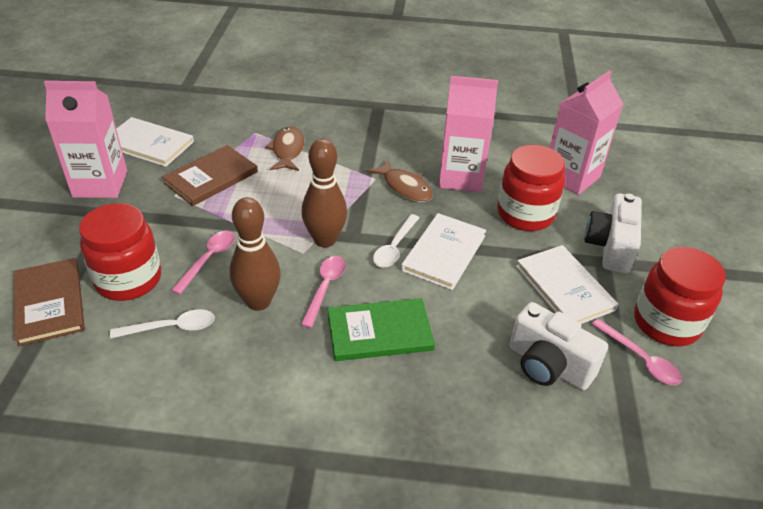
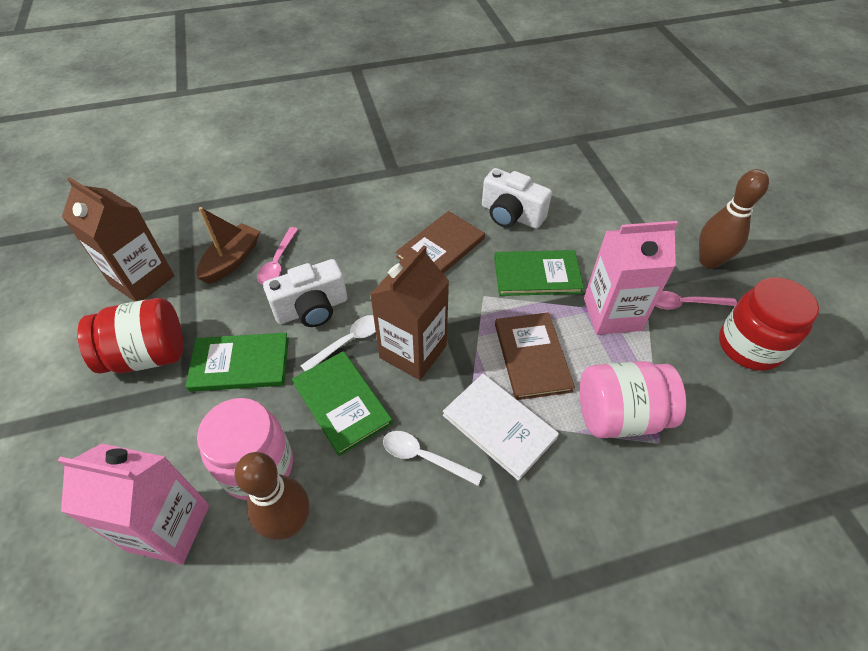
brown boat: none = 0 -> [196,207,260,284] = 1
brown carton: none = 0 -> [62,177,174,302] [370,245,449,380] = 2
brown fish: [265,127,304,171] [367,159,433,202] = 2 -> none = 0
green book: [327,298,435,361] = 1 -> [186,333,289,392] [292,351,393,456] [494,250,584,296] = 3
pink carton: [44,81,127,198] [438,76,498,192] [550,71,623,195] = 3 -> [58,443,209,565] [584,221,678,335] = 2
pink jar: none = 0 -> [197,398,293,500] [580,361,686,438] = 2
pink spoon: [171,231,235,295] [301,256,346,328] [592,319,682,385] = 3 -> [257,227,298,284] [655,291,737,310] = 2
red jar: [79,203,161,301] [498,145,565,231] [634,247,726,347] = 3 -> [77,298,183,374] [719,277,819,371] = 2
white book: [116,117,194,167] [401,213,486,290] [516,245,619,324] = 3 -> [443,374,559,481] = 1

